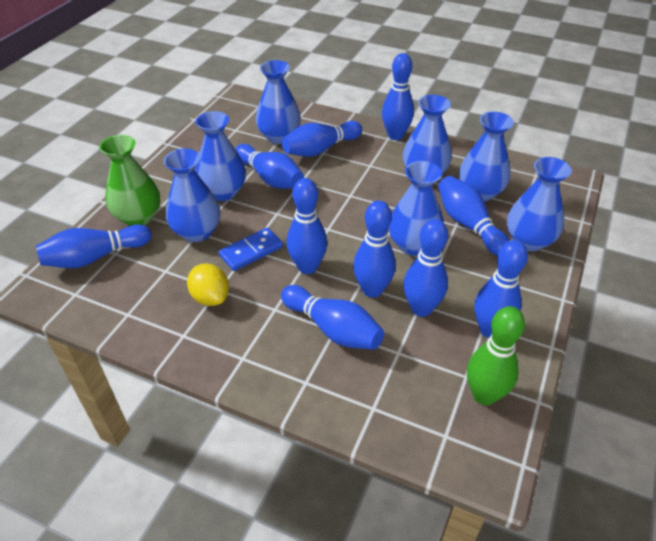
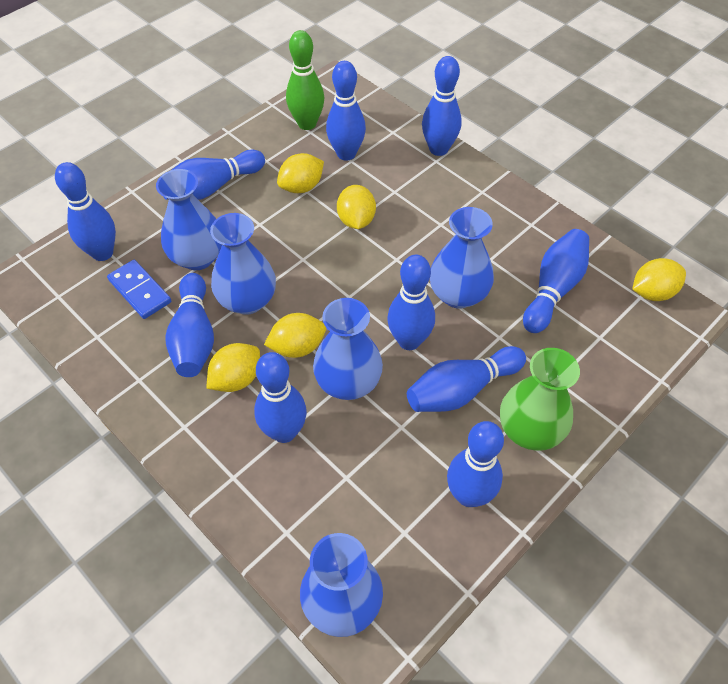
blue vase: [164,149,220,242] [195,111,246,201] [255,60,301,144] [389,161,444,256] [403,95,452,174] [459,112,514,201] [507,157,572,251] = 7 -> [156,169,222,270] [210,213,276,315] [300,533,383,637] [313,298,383,400] [430,207,494,309] = 5
yellow lemon: [187,264,229,306] = 1 -> [207,343,260,392] [264,313,326,358] [277,153,324,193] [337,185,376,229] [633,258,686,301] = 5

